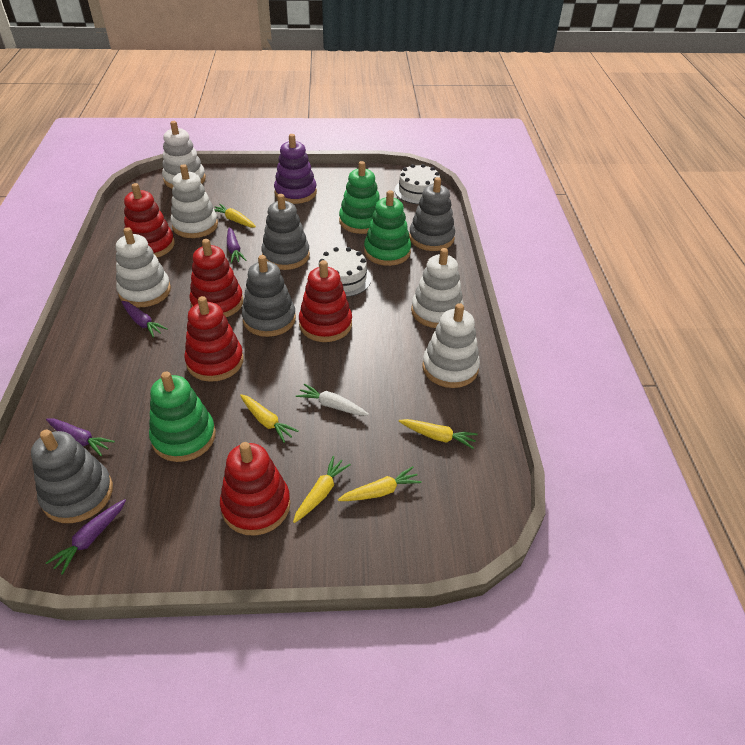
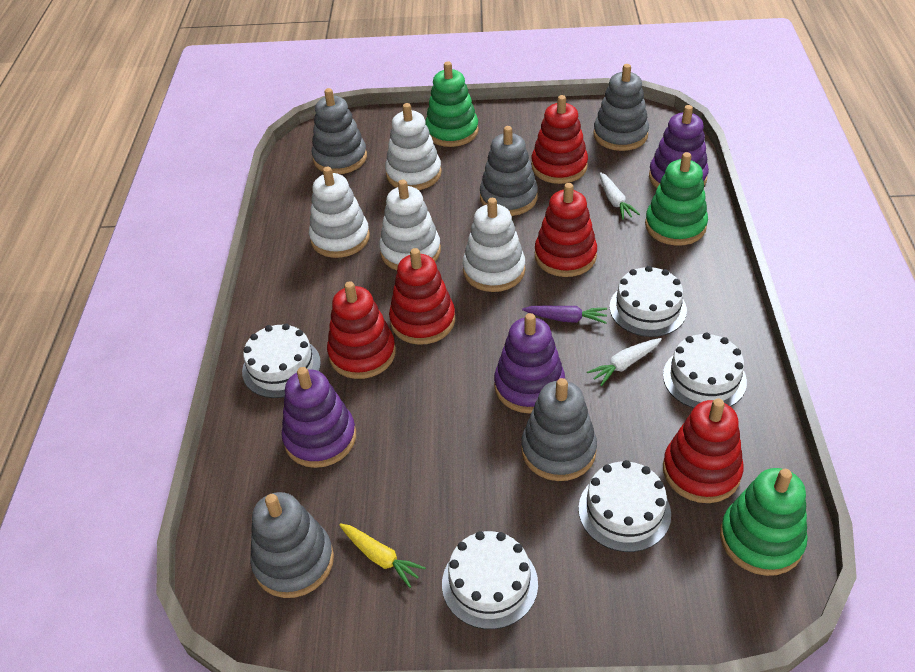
grey stacking toy: [31,430,113,523] [242,255,296,337] [261,194,310,270] [409,177,455,251] = 4 -> [250,492,334,598] [311,88,367,174] [480,126,538,216] [521,378,597,481] [593,64,649,151] = 5
purple carrot: [46,418,115,456] [46,499,126,575] [121,301,168,337] [227,227,246,263] = 4 -> [522,306,607,324] = 1
purple stacking toy: [274,134,317,204] = 1 -> [281,367,356,468] [494,313,565,413] [649,105,709,188] = 3
white cake: [319,247,371,297] [395,164,440,204] = 2 -> [242,324,321,398] [442,531,538,629] [578,460,671,552] [609,266,687,337] [663,333,747,408] = 5
white carrot: [296,384,369,416] = 1 -> [587,338,662,386] [599,172,640,220] = 2
white stacking toy: [116,227,171,307] [162,121,206,188] [171,164,218,238] [411,248,464,328] [422,303,480,388] = 5 -> [309,167,370,258] [379,180,441,270] [385,103,442,190] [463,198,526,292] = 4
yellow carrot: [214,204,256,227] [240,394,299,443] [293,456,351,523] [338,466,422,501] [399,419,478,449] = 5 -> [339,523,426,588] = 1

